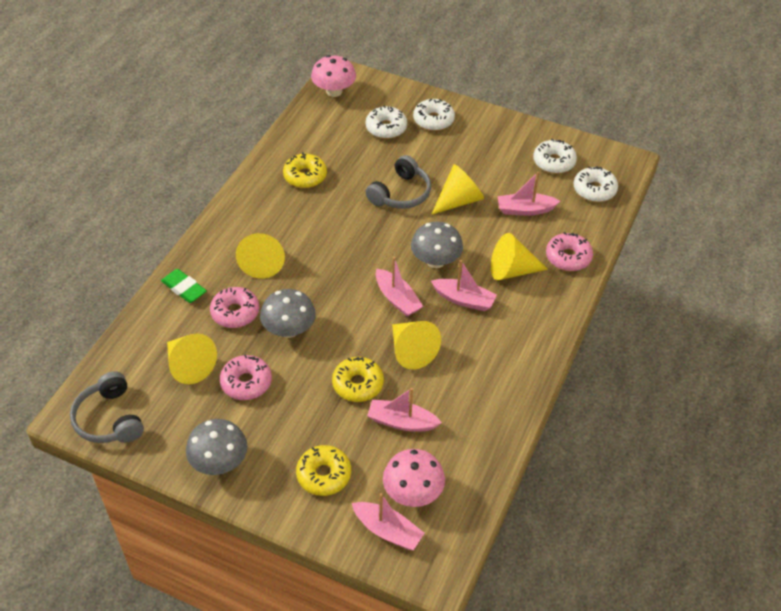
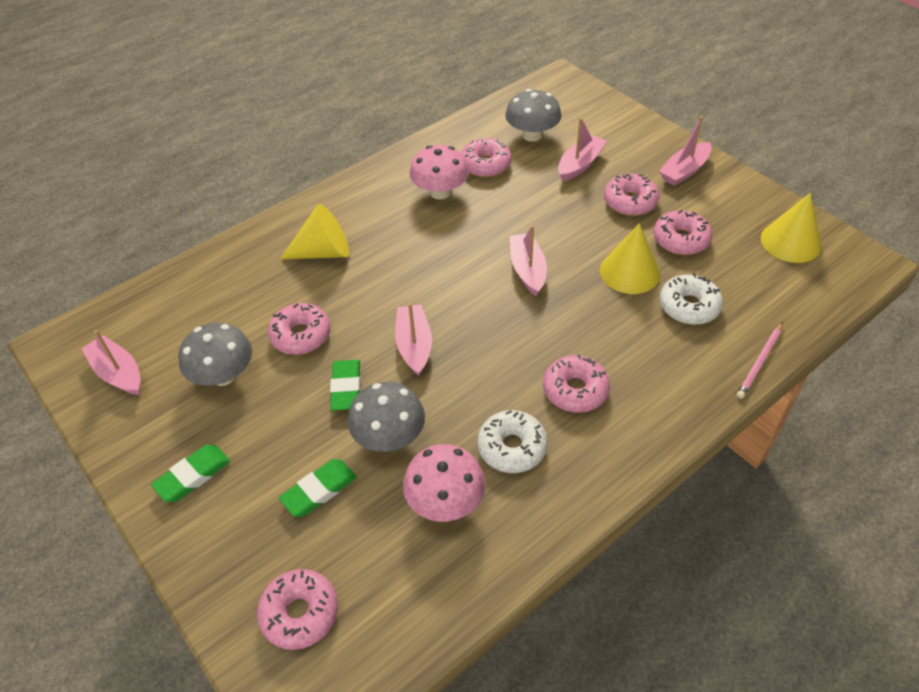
green eraser: [161,269,207,303] = 1 -> [151,445,230,502] [279,459,357,517] [330,360,361,411] = 3
grey headphones: [70,371,144,443] [366,155,431,209] = 2 -> none = 0
pink donut: [210,287,259,328] [220,354,272,400] [546,232,593,271] = 3 -> [257,569,338,650] [268,303,331,355] [461,138,511,177] [543,354,610,413] [604,174,660,216] [653,210,712,255] = 6
pink pencil: none = 0 -> [737,323,782,399] = 1
white donut: [366,105,407,139] [413,99,455,131] [533,139,577,174] [574,166,618,202] = 4 -> [477,410,547,473] [660,273,723,325] = 2
yellow cone: [167,334,217,384] [236,233,285,279] [392,321,441,370] [431,164,484,215] [491,233,548,280] = 5 -> [280,204,349,259] [600,223,661,294] [761,193,822,263] = 3
yellow donut: [283,152,327,188] [296,445,351,496] [332,357,384,402] = 3 -> none = 0

